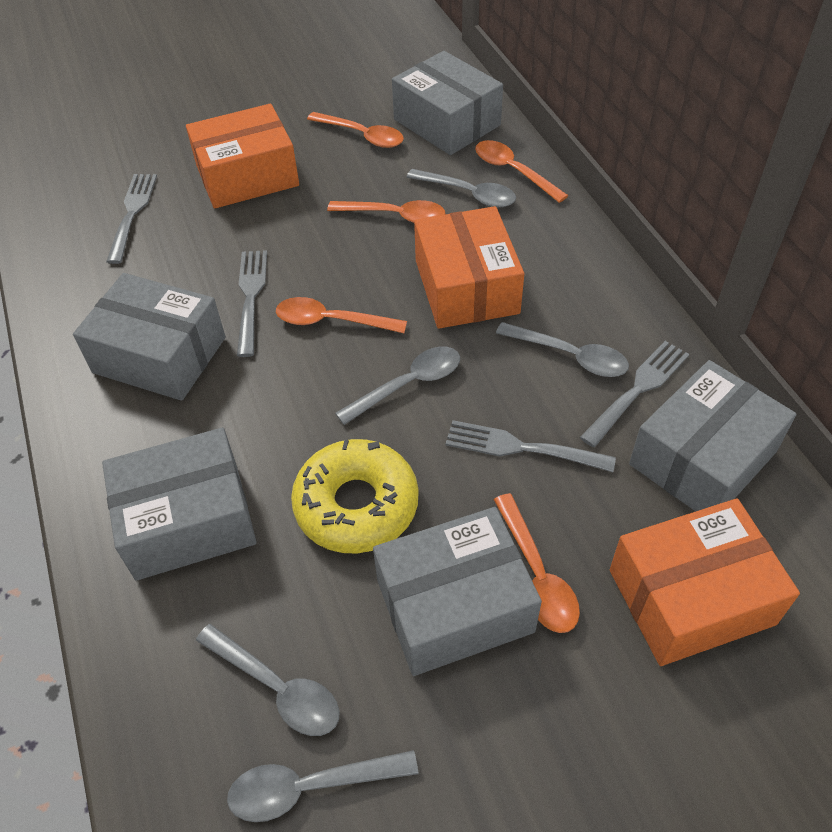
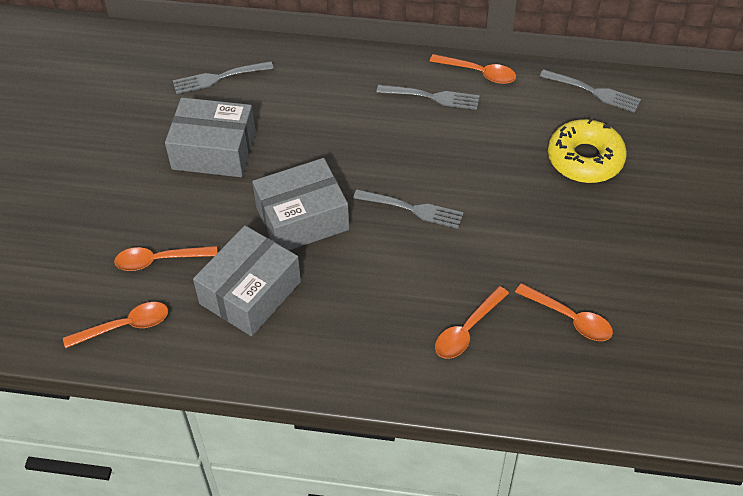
grey box: [73,273,226,401] [102,427,257,581] [373,507,542,676] [392,51,503,155] [629,360,797,511] = 5 -> [165,97,256,177] [193,225,301,336] [252,158,349,250] = 3
grey spoon: [196,624,340,736] [227,750,418,822] [335,347,460,425] [407,169,516,208] [496,322,629,377] = 5 -> none = 0
orange box: [186,104,299,209] [414,206,524,329] [610,498,800,666] = 3 -> none = 0

